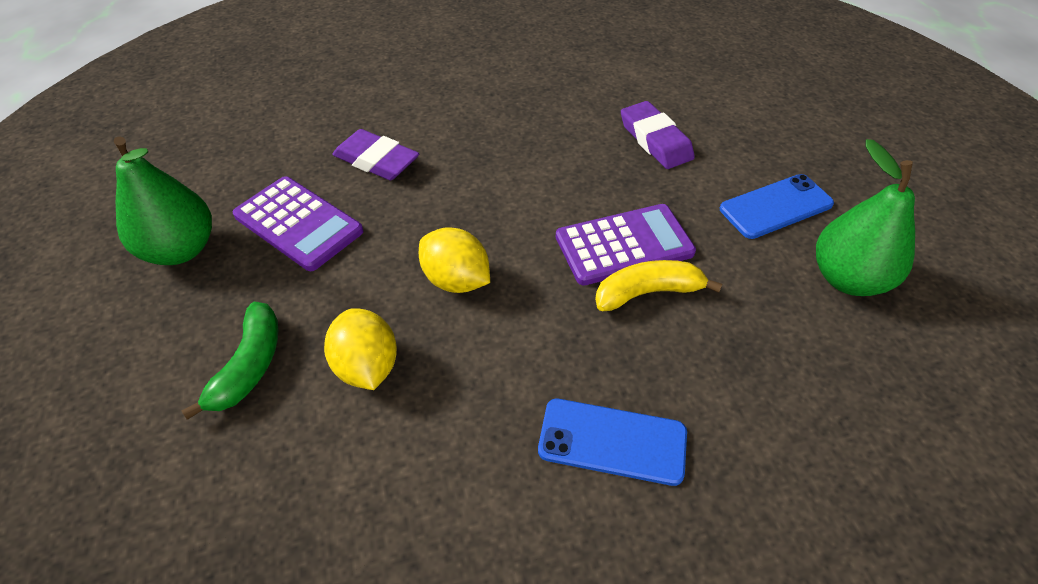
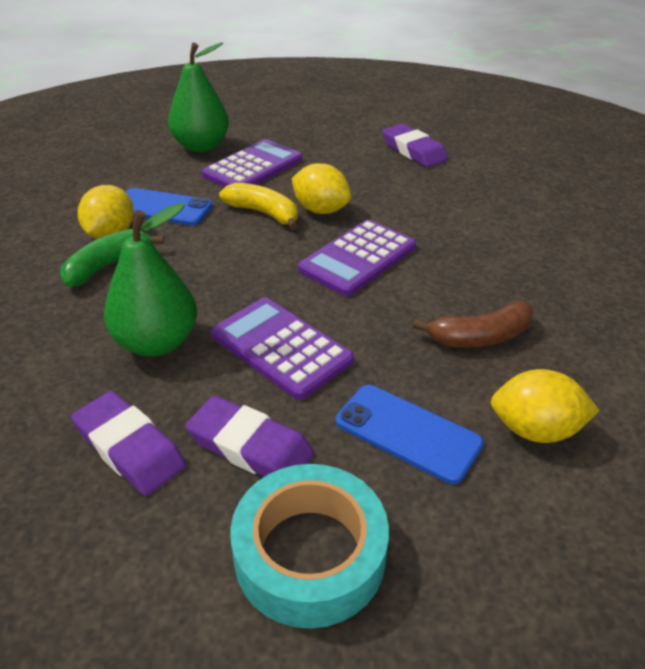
brown banana: none = 0 -> [413,300,534,347] = 1
purple calculator: [233,176,363,271] [556,204,696,286] = 2 -> [202,139,302,187] [211,297,354,400] [298,219,416,296] = 3
purple eraser: [332,129,419,180] [621,101,695,169] = 2 -> [71,391,186,496] [185,396,314,477] [382,124,448,167] = 3
turquoise tape: none = 0 -> [230,464,389,629] = 1
yellow lemon: [324,308,397,390] [419,228,490,293] = 2 -> [78,185,134,239] [292,163,351,214] [491,369,600,443] = 3

